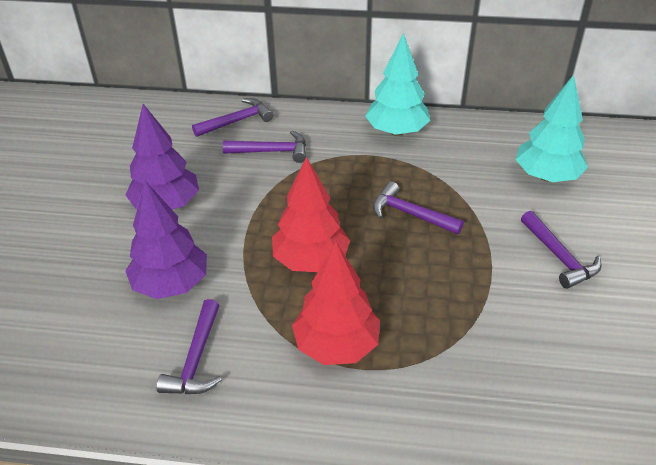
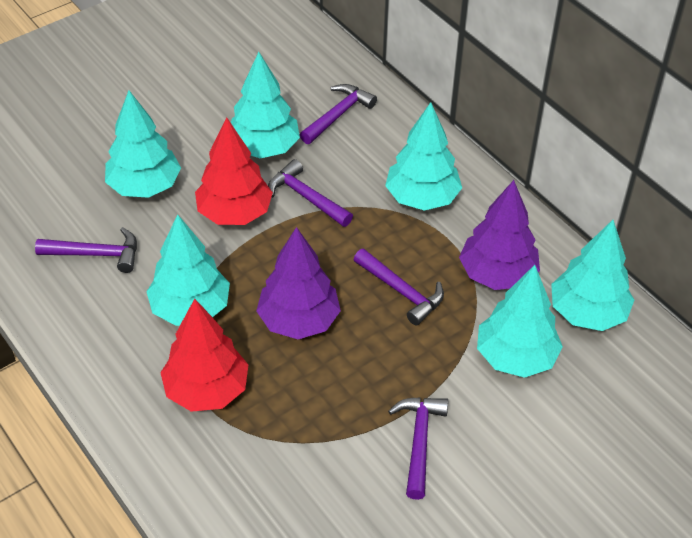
turquoise tree: [365,33,430,136] [516,75,588,182] = 2 -> [105,90,181,198] [146,214,230,326] [231,52,300,158] [385,102,462,211] [477,265,563,378] [551,220,634,331] = 6

